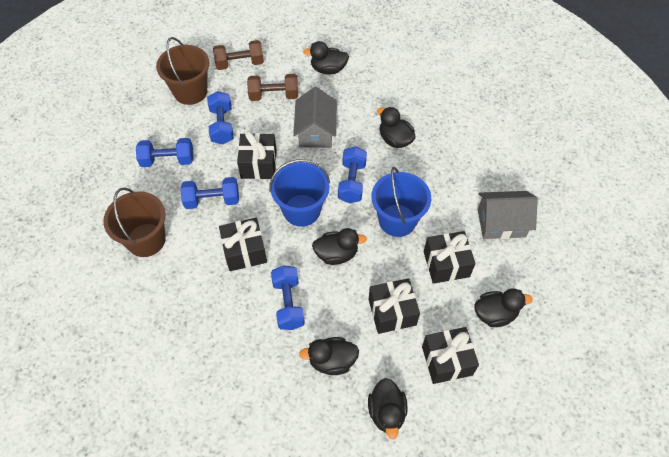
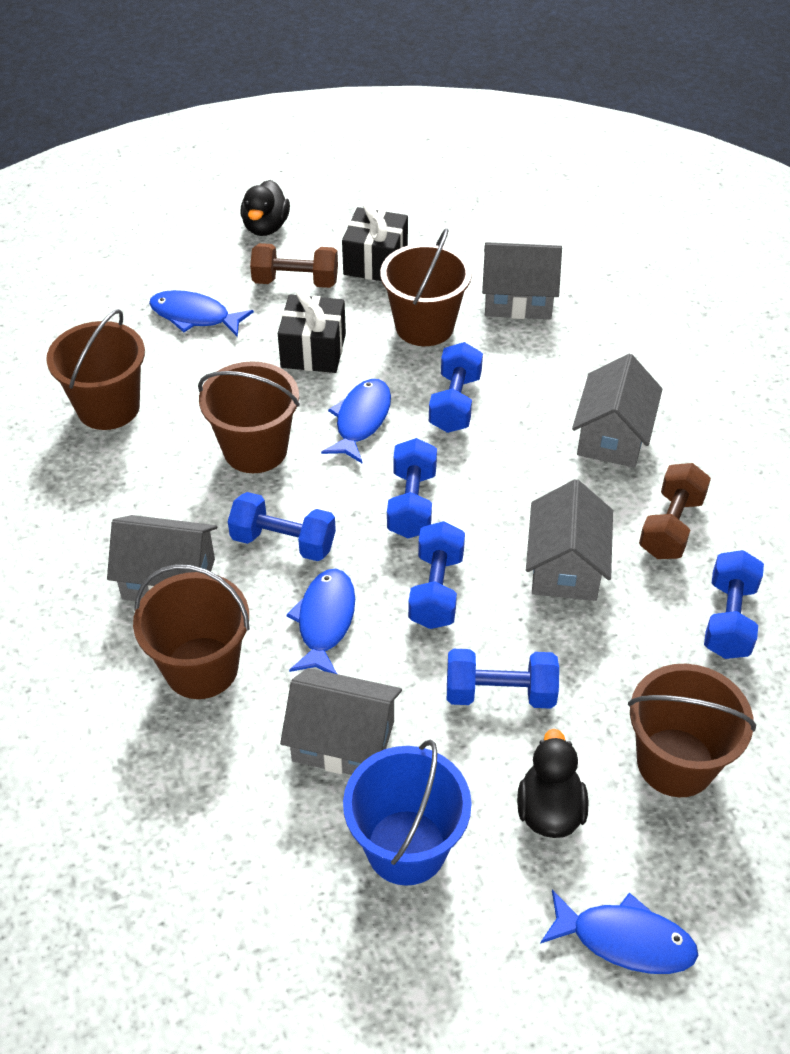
black duck: [299,337,359,375] [303,41,349,74] [312,228,367,265] [368,378,408,439] [377,107,416,148] [474,289,532,327] = 6 -> [241,180,290,236] [517,729,588,838] = 2
black gift: [219,218,267,271] [237,131,277,179] [368,278,420,334] [422,327,479,384] [424,231,476,284] = 5 -> [278,289,346,373] [342,202,408,281] = 2
blue bucket: [269,159,330,227] [372,167,431,237] = 2 -> [343,740,472,886] = 1
blue dumbbell: [136,138,194,167] [180,177,239,209] [207,91,234,144] [271,265,305,330] [338,146,367,203] = 5 -> [228,492,336,561] [387,438,437,538] [408,521,465,629] [429,342,483,433] [447,649,559,709] [704,550,764,659] = 6
blue fish: none = 0 -> [149,290,254,337] [286,569,355,674] [321,379,391,463] [540,890,699,974] = 4
brown bucket: [103,187,166,257] [156,37,209,105] = 2 -> [46,309,145,430] [133,564,250,699] [198,361,300,473] [380,228,472,346] [628,664,756,797] = 5
grey house: [293,87,337,148] [478,191,538,239] = 2 -> [107,515,217,601] [280,668,402,775] [482,242,562,319] [526,479,613,601] [572,354,662,468] = 5

